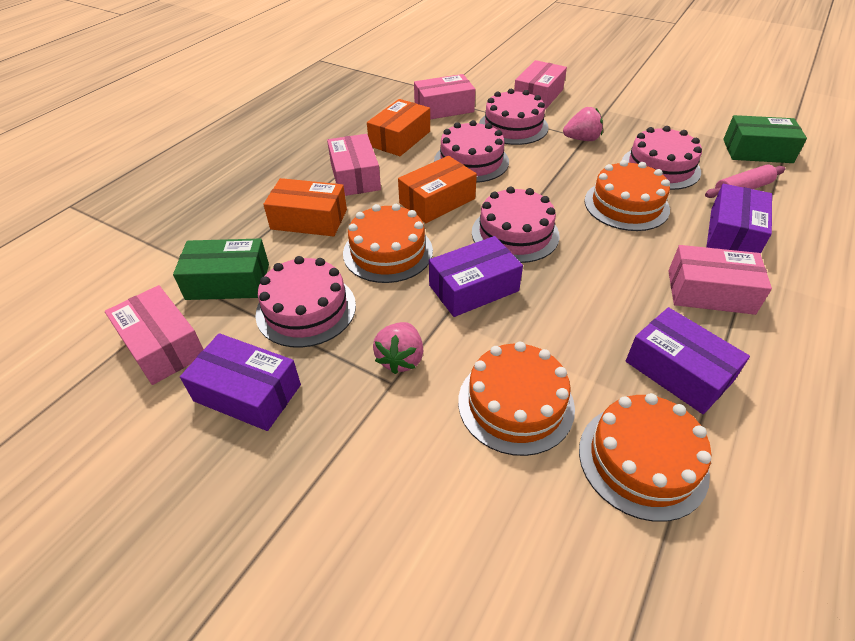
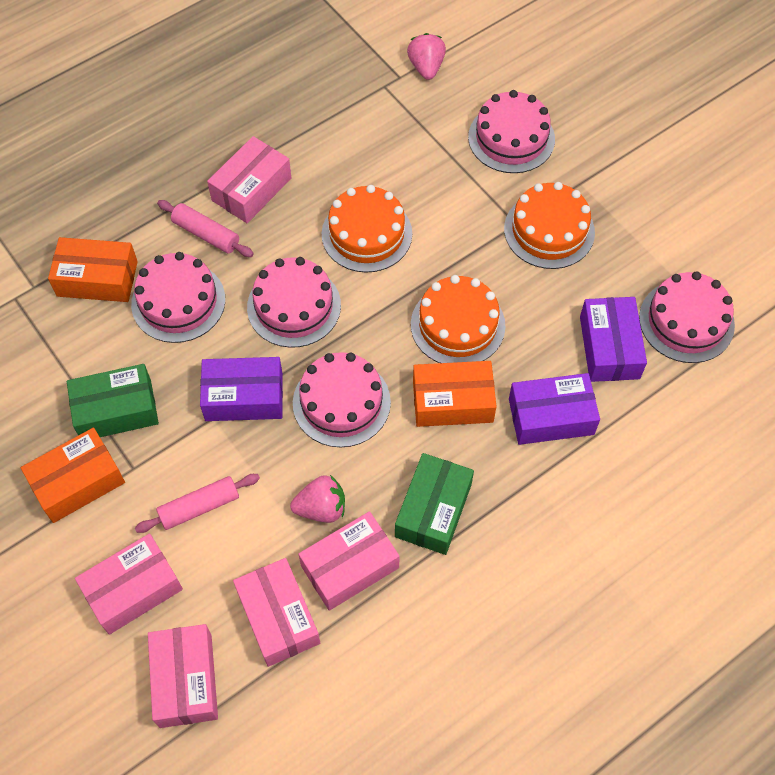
orange cake: [343,204,433,283] [458,342,575,456] [579,393,711,522] [584,160,670,231] = 4 -> [322,185,412,273] [411,275,506,363] [504,182,595,269] = 3
pink rolling pin: [705,164,785,198] = 1 -> [135,474,260,533] [157,200,254,257] = 2
purple box: [180,333,301,431] [429,236,523,317] [626,307,750,414] [706,184,772,254] = 4 -> [200,357,283,421] [509,373,600,445] [580,297,647,382] = 3

